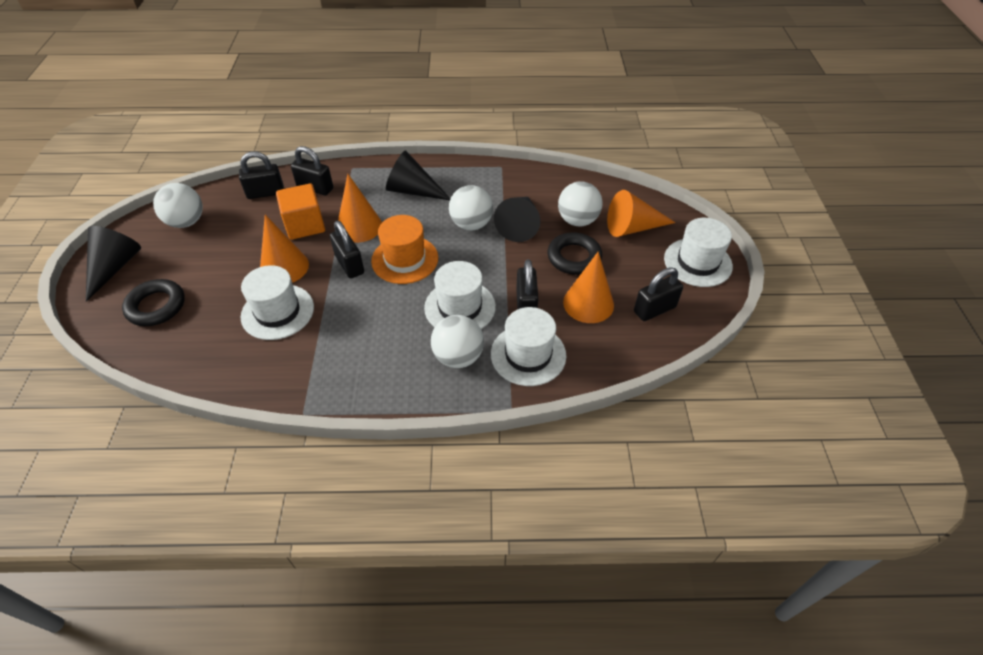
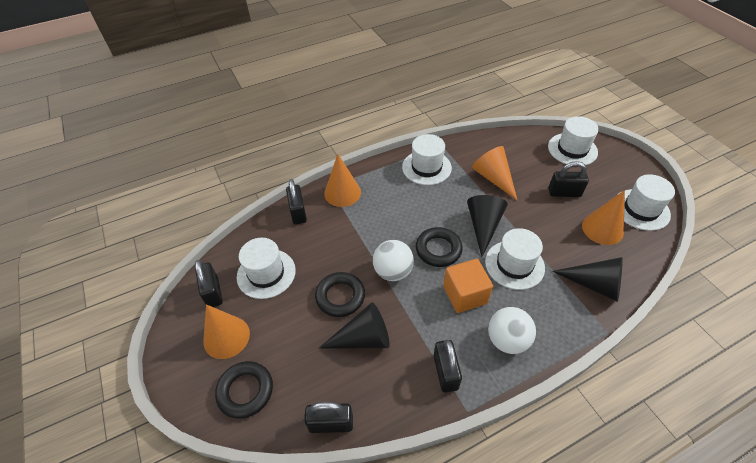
black ring: [122,279,185,326] [548,232,602,275] = 2 -> [215,361,273,419] [315,272,365,317] [416,227,463,267] = 3
orange hat: [371,215,438,284] = 1 -> none = 0
white ball: [153,183,203,228] [431,315,484,368] [449,185,493,230] [558,182,603,226] = 4 -> [373,240,414,281] [488,307,536,354] = 2
white hat: [241,265,314,340] [424,261,496,329] [491,307,566,386] [664,218,733,287] = 4 -> [237,238,296,299] [402,134,452,185] [485,228,545,290] [548,116,599,165] [616,174,675,231] = 5

